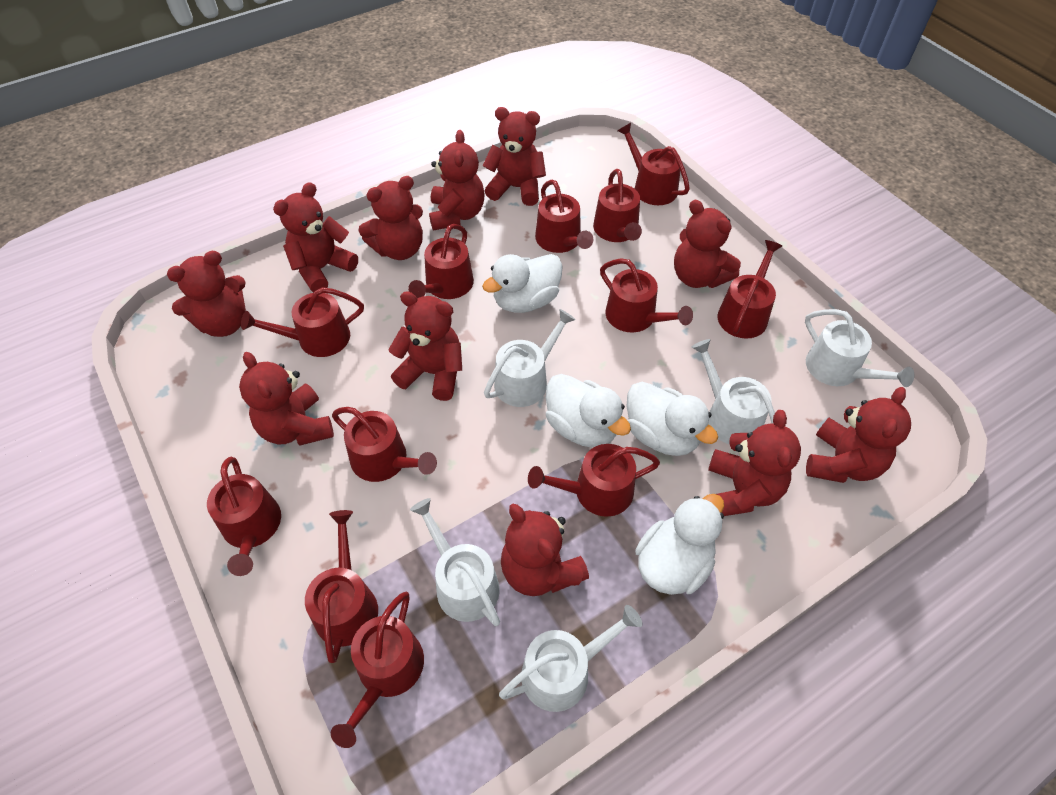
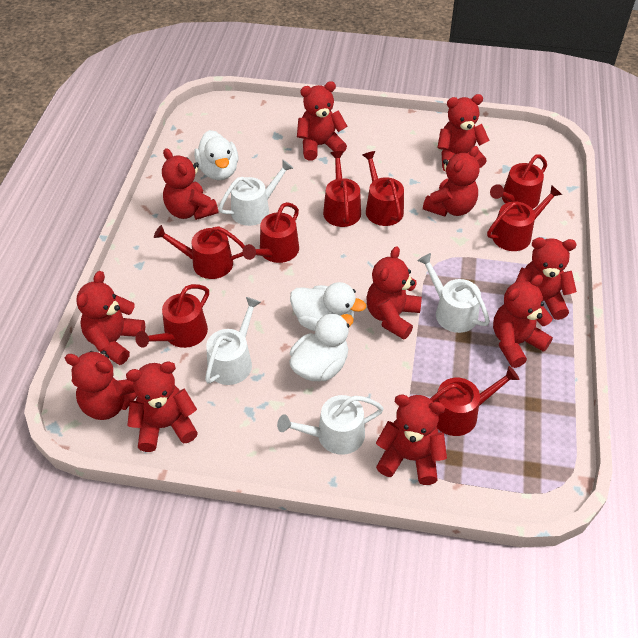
red watering can: [207,457,281,576] [241,287,364,357] [305,510,378,663] [331,592,424,748] [332,407,437,482] [408,224,474,299] [528,444,660,517] [535,180,594,253] [593,169,642,242] [600,258,693,332] [617,123,690,205] [718,240,782,338] = 12 -> [135,284,209,348] [154,225,245,279] [242,202,299,263] [323,151,361,227] [362,151,404,226] [430,366,519,436] [487,185,562,251] [490,154,547,209] = 8
white duck: [482,254,563,313] [546,374,631,448] [627,382,718,456] [635,494,724,595] = 4 -> [194,130,238,180] [289,313,354,381] [290,282,366,331] = 3
white watering can: [410,498,500,626] [484,309,576,407] [499,605,642,712] [691,339,775,445] [805,309,914,387] = 5 -> [205,297,261,385] [218,159,293,226] [277,395,384,455] [417,253,490,333] = 4

